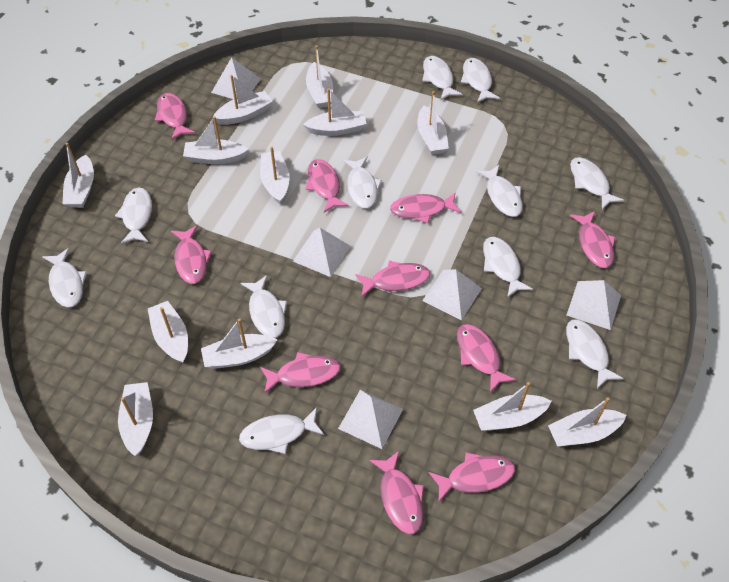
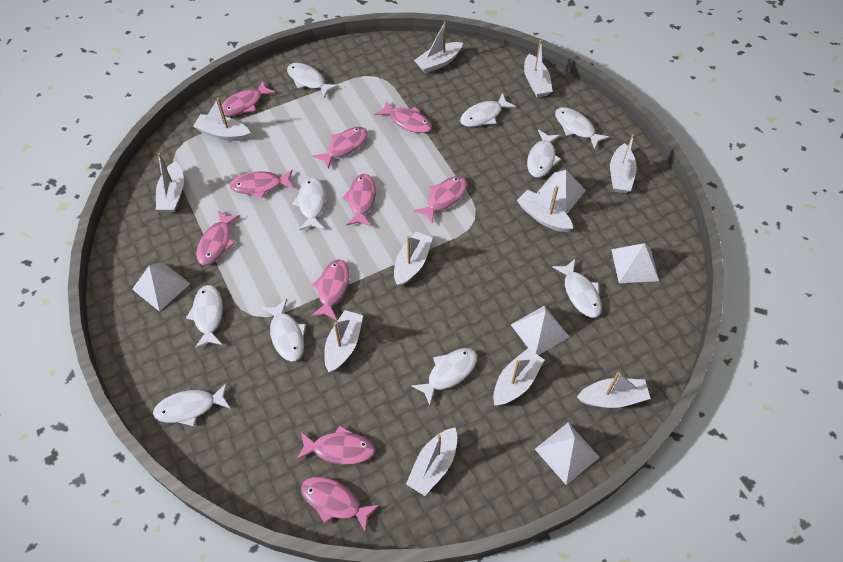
white boat: [63,143,94,208] [118,382,153,456] [148,301,188,363] [183,116,249,164] [201,318,277,369] [212,75,273,125] [260,147,290,204] [303,88,367,136] [306,45,333,108] [417,91,449,155] [473,382,552,431] [548,397,627,447] = 12 -> [156,153,184,212] [193,98,250,141] [324,310,363,372] [394,232,433,286] [406,428,457,496] [414,21,463,73] [493,348,544,406] [517,186,573,232] [524,40,553,97] [577,372,651,408] [610,134,637,193] = 11
white fish: [43,248,87,307] [115,187,152,244] [239,407,324,454] [241,275,287,338] [343,156,382,208] [422,56,463,100] [461,58,500,103] [476,165,523,217] [483,237,533,298] [566,319,624,389] [570,157,624,210] = 11 -> [153,383,231,426] [186,285,223,349] [262,299,306,362] [287,63,339,98] [292,177,326,231] [412,348,477,405] [460,93,516,127] [527,130,561,177] [552,259,602,318] [555,107,610,149] = 10

